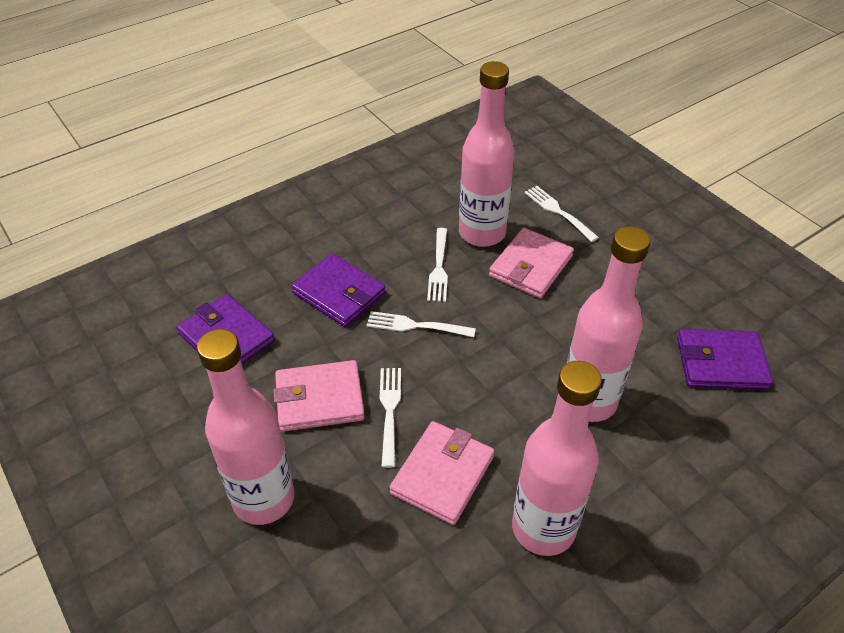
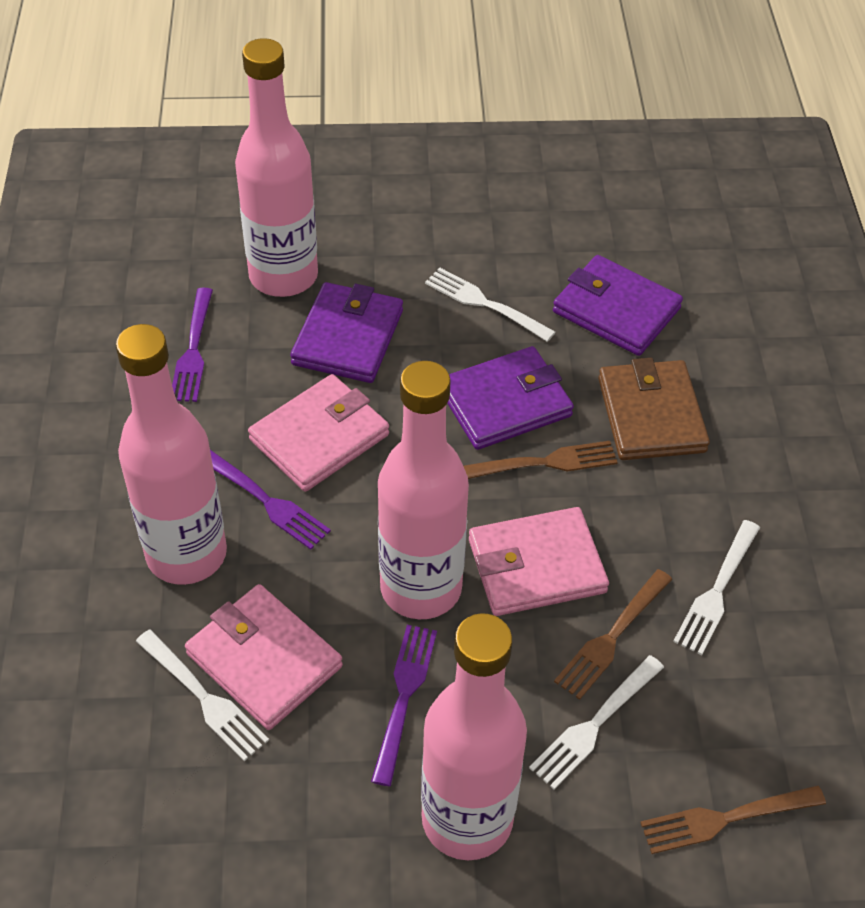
brown fork: none = 0 -> [464,441,618,479] [554,569,672,700] [640,785,826,854] = 3
brown wallet: none = 0 -> [598,358,710,460] = 1
purple fork: none = 0 -> [172,288,213,402] [210,450,331,550] [371,625,437,786] = 3

